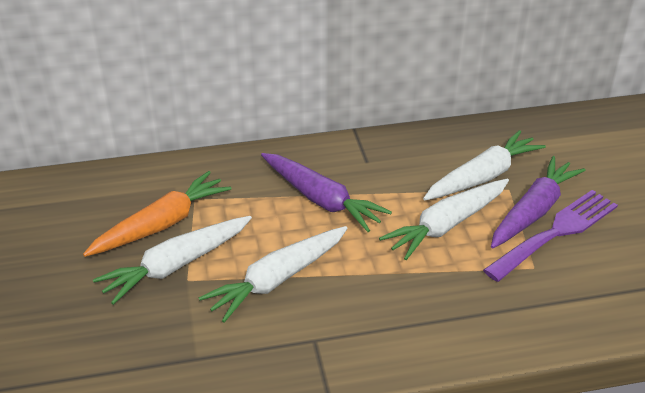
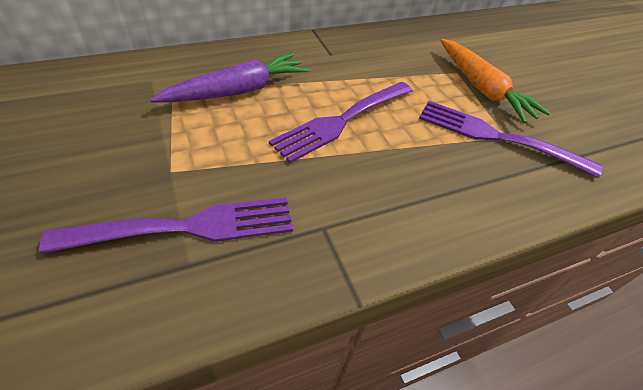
purple carrot: [261,153,392,232] [491,156,586,249] = 2 -> [150,53,310,103] = 1
purple fork: [483,190,618,282] = 1 -> [39,197,293,254] [269,82,413,163] [419,101,602,178] = 3
white carrot: [93,216,252,305] [199,226,347,322] [379,179,509,260] [423,130,546,200] = 4 -> none = 0

